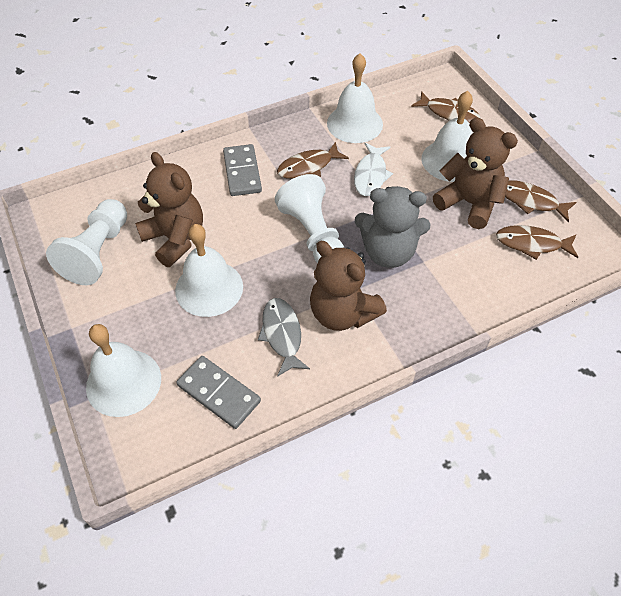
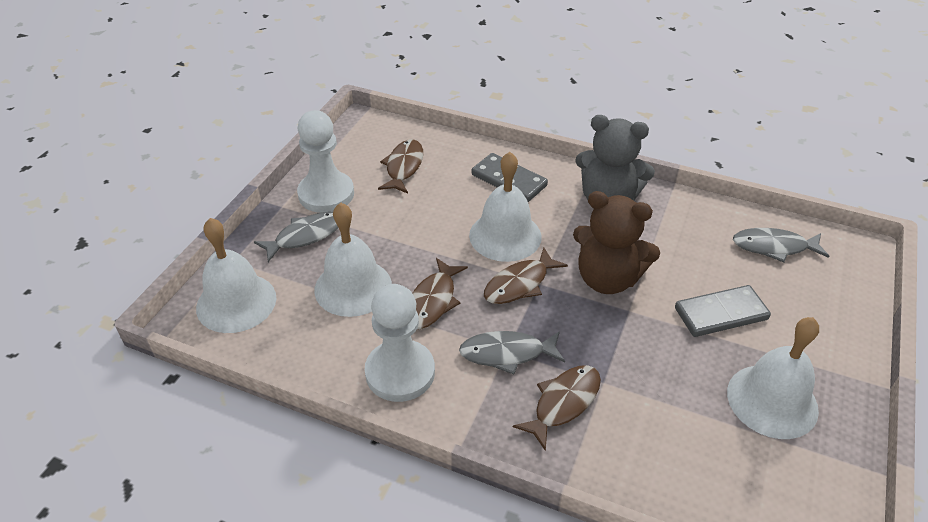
brown teddy bear: [135,152,203,267] [310,241,387,331] [433,117,518,229] = 3 -> [573,191,660,294] = 1
grey fish: [258,298,310,377] = 1 -> [254,212,338,262] [459,331,565,375] [733,228,830,262] = 3
white fish: [354,143,393,196] = 1 -> none = 0

